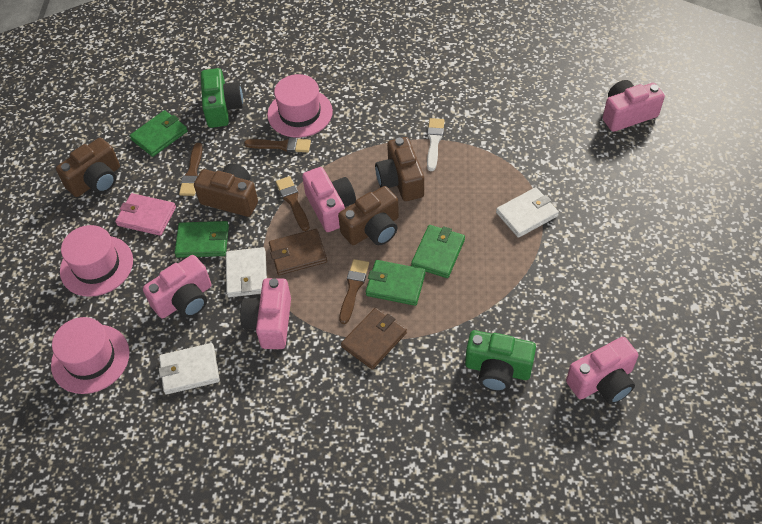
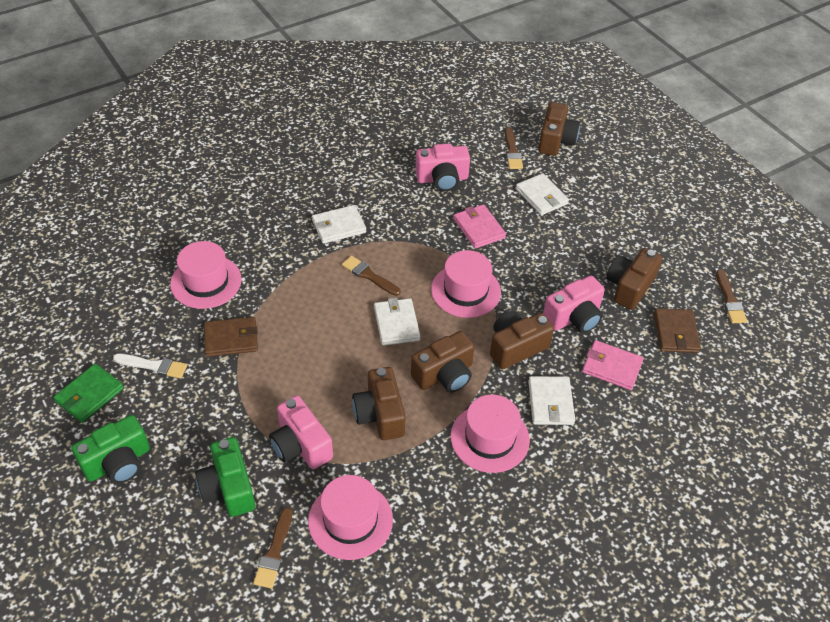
brown camera: [56,138,120,197] [194,163,258,217] [338,186,399,245] [375,137,424,201] = 4 -> [352,367,406,440] [411,331,474,393] [490,311,554,369] [538,102,580,156] [606,248,662,310] = 5
green wallet: [130,110,188,157] [175,221,229,258] [366,260,426,306] [411,225,465,278] = 4 -> [53,363,124,423] = 1
pink camera: [143,255,211,319] [240,278,291,349] [302,167,356,232] [566,337,638,404] [603,80,665,132] = 5 -> [269,395,333,469] [415,143,470,191] [543,276,605,333] = 3
pink hat: [51,317,130,394] [60,225,133,297] [267,74,333,138] = 3 -> [170,241,242,309] [308,475,393,560] [431,250,501,318] [451,395,530,473] = 4
pink wallet: [115,193,176,236] = 1 -> [453,204,506,249] [582,340,644,390] = 2
white wallet: [159,343,220,395] [226,247,267,297] [496,187,559,238] = 3 -> [312,205,366,244] [374,298,420,346] [516,173,569,215] [528,376,575,425] = 4

